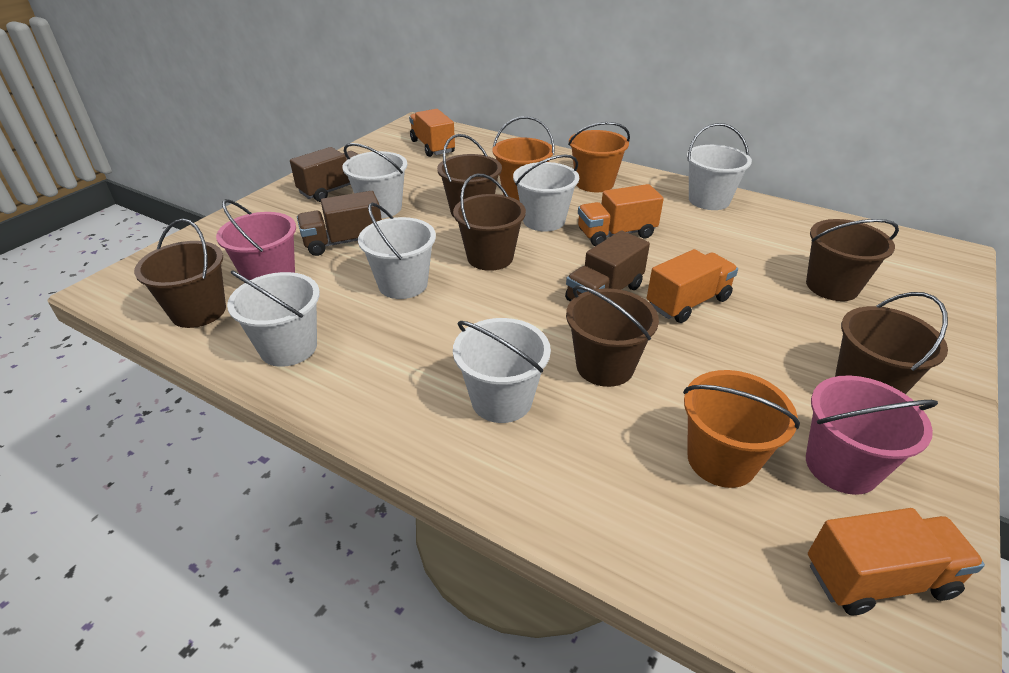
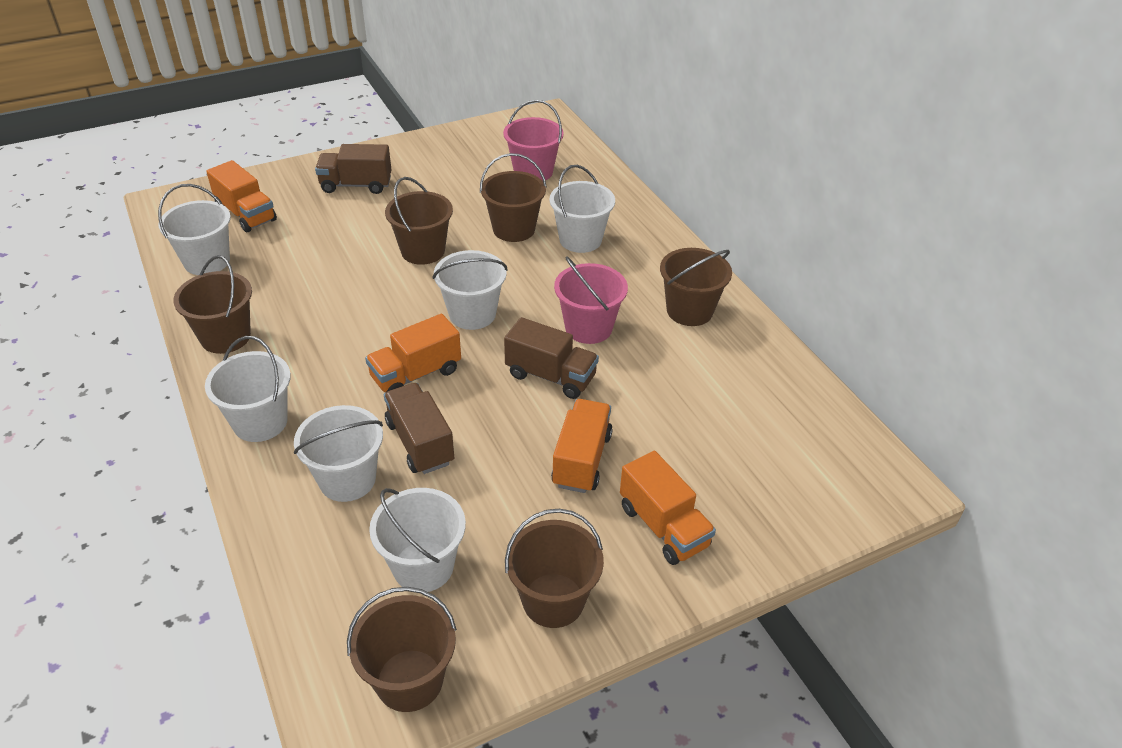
orange bucket: [493,116,555,201] [568,122,630,192] [683,370,800,488] = 3 -> none = 0

